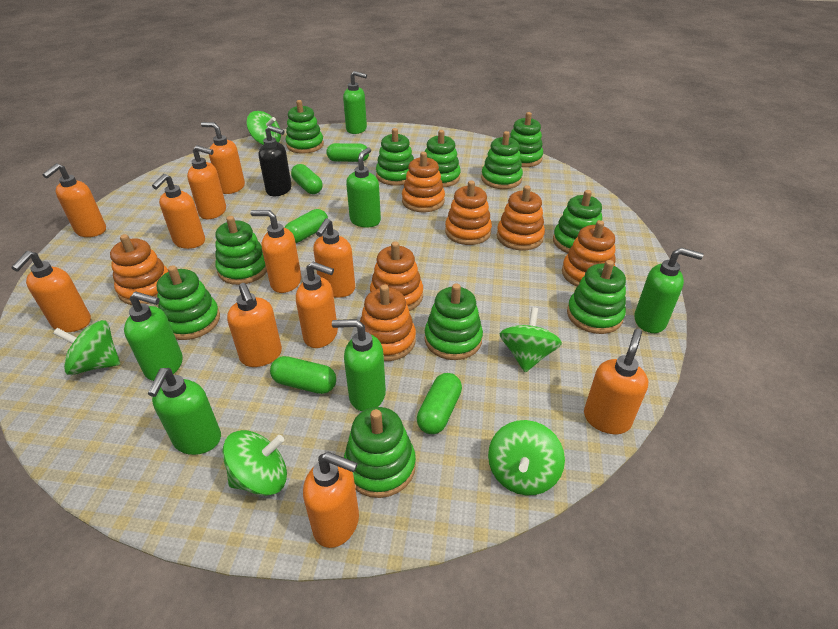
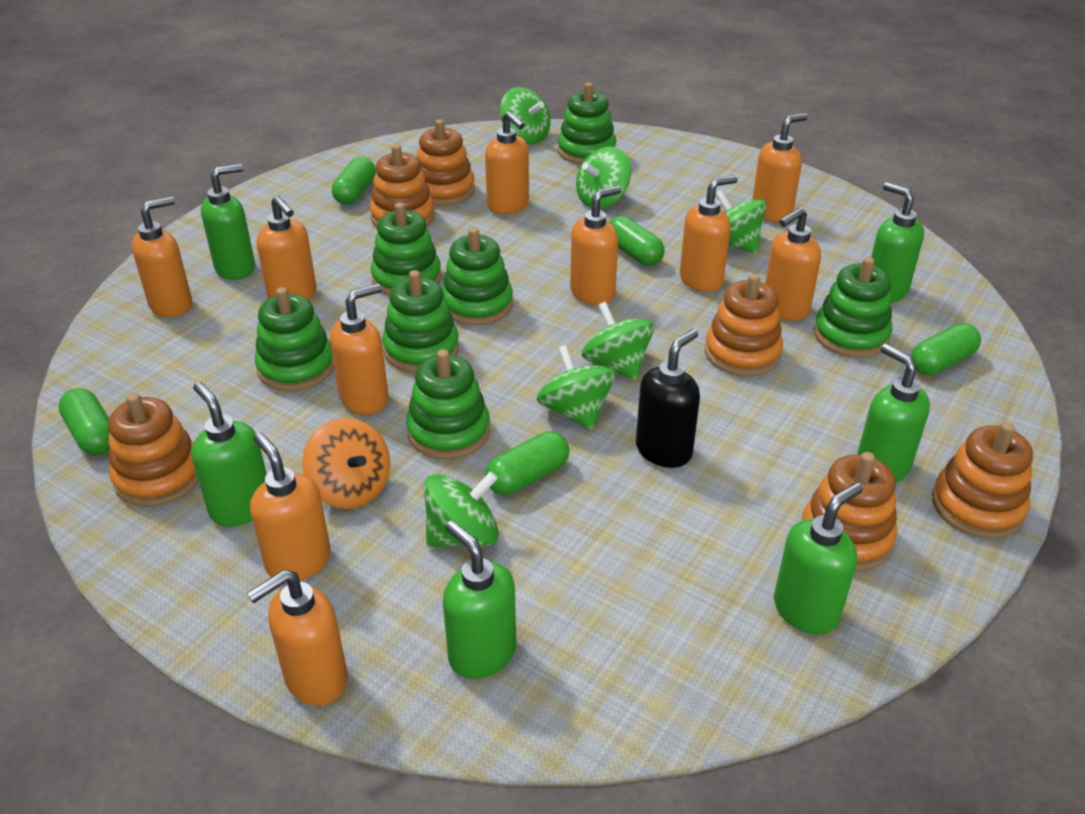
green spinning top: [53,320,120,375] [222,430,287,496] [246,111,281,145] [488,420,565,495] [500,307,562,372] = 5 -> [424,471,499,547] [500,87,551,144] [537,345,616,430] [576,147,631,208] [581,302,655,380] [715,190,767,253] = 6
green stacking toy: [157,265,220,340] [215,216,267,285] [286,100,324,154] [344,407,416,498] [376,128,414,186] [425,130,461,187] [425,283,483,360] [481,131,523,189] [509,112,543,167] [553,190,602,253] [567,260,626,334] = 11 -> [255,287,334,391] [371,202,442,296] [382,270,459,373] [406,349,490,459] [442,227,513,326] [558,82,616,165] [814,257,892,358] = 7
orange soap dispenser: [11,251,91,332] [42,163,106,237] [152,174,205,249] [187,145,226,219] [201,122,245,194] [227,283,282,367] [251,210,301,293] [296,262,338,348] [303,452,359,548] [313,218,355,298] [584,329,648,434] = 11 -> [132,196,192,318] [247,569,348,706] [250,432,331,583] [257,196,317,300] [330,283,389,415] [485,111,529,214] [570,186,621,305] [680,175,738,292] [752,113,808,223] [765,207,821,321] = 10
orange spinning top: none = 0 -> [302,418,390,509] = 1
orange stacking toy: [110,234,168,305] [360,285,416,361] [370,241,423,311] [402,152,445,212] [445,180,492,245] [497,185,545,250] [562,220,616,287] = 7 -> [108,393,199,507] [370,144,435,227] [417,119,475,206] [705,274,783,377] [801,452,897,571] [932,422,1033,539] = 6

